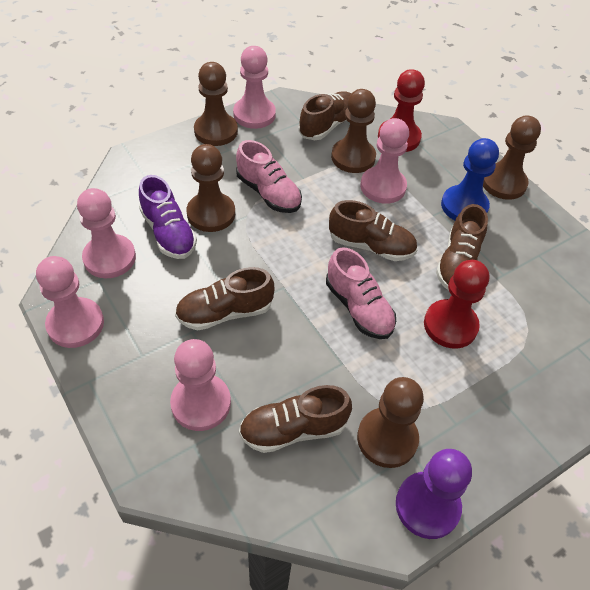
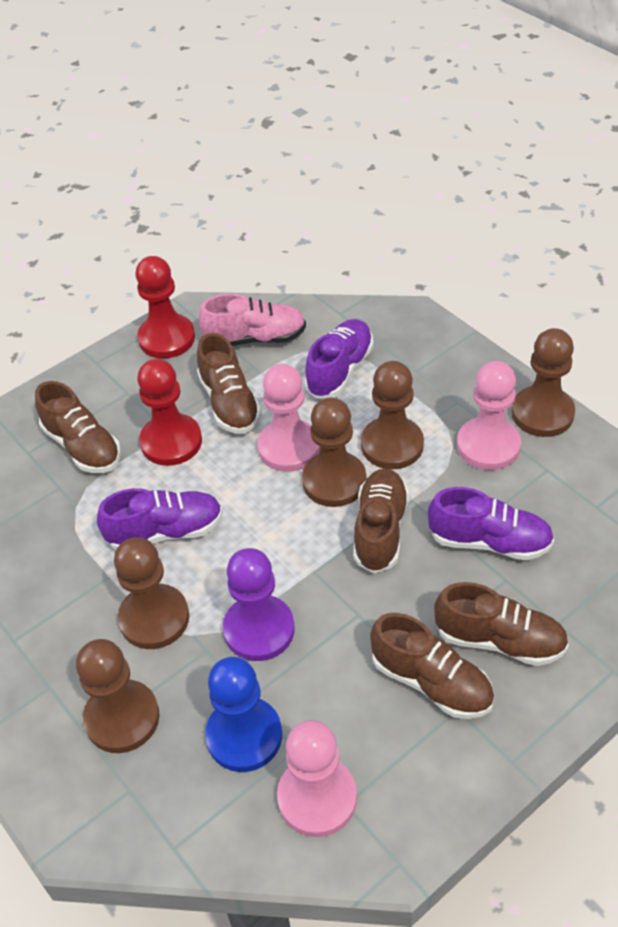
pink pawn: [36,256,104,348] [77,188,136,278] [170,339,231,431] [233,46,276,129] [360,118,409,204] = 5 -> [257,364,320,472] [277,720,357,837] [457,361,521,470] = 3
pink shoe: [236,140,302,213] [326,247,396,339] = 2 -> [198,294,306,346] = 1
purple shoe: [139,175,197,259] = 1 -> [97,488,223,550] [304,319,373,399] [428,487,554,560] = 3

